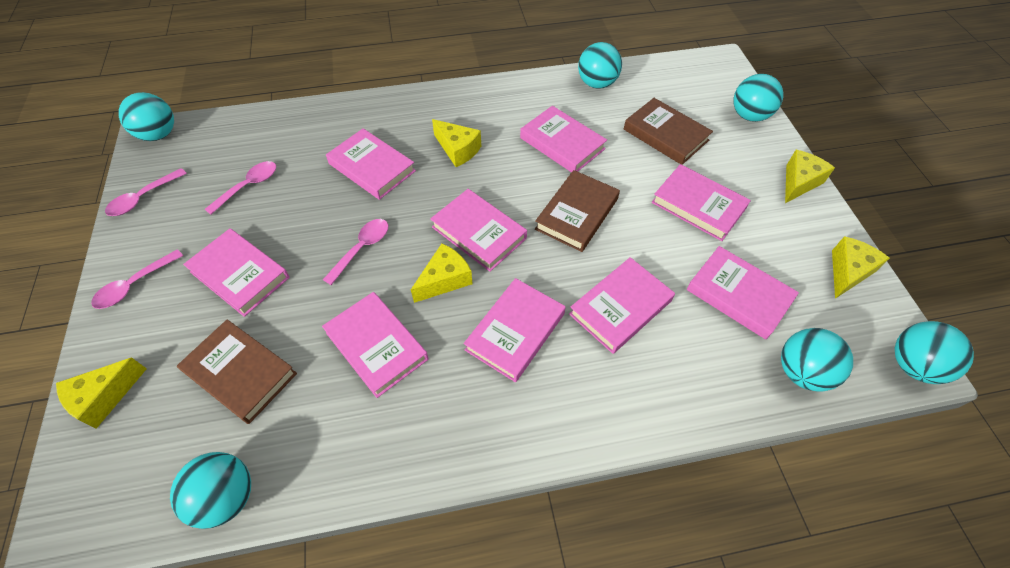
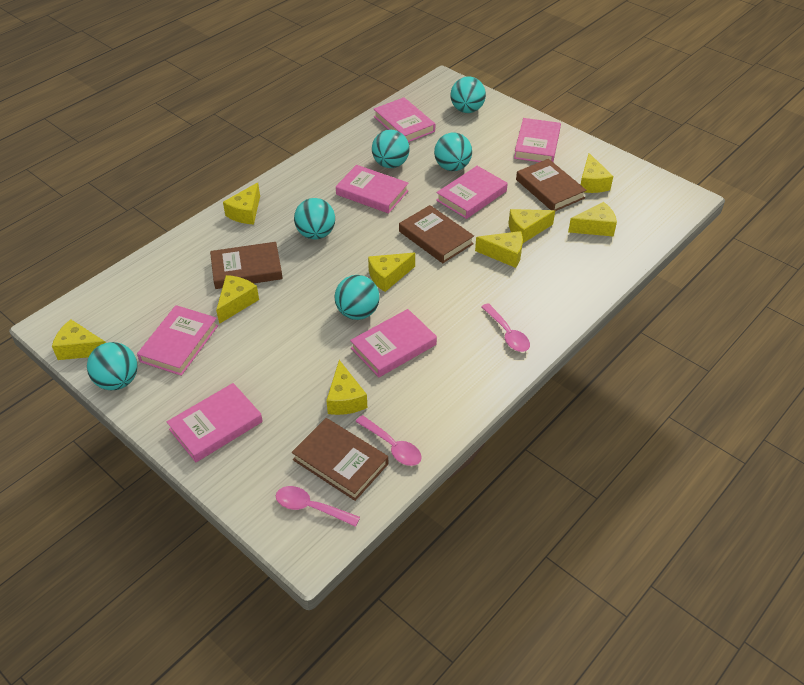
brown book: [177,319,297,424] [535,170,620,252] [624,98,713,165] = 3 -> [210,242,283,289] [292,418,388,501] [399,205,474,263] [516,159,587,211] = 4
pink book: [183,228,290,317] [322,292,429,398] [326,128,416,200] [430,189,527,272] [464,278,566,382] [520,106,607,173] [569,257,675,354] [652,164,751,241] [687,246,799,339] = 9 -> [137,305,218,376] [167,383,263,462] [336,165,409,213] [350,309,437,377] [374,98,435,142] [436,166,508,219] [514,118,561,162] = 7
pink spoon: [91,249,183,309] [105,168,187,216] [205,161,276,215] [323,219,389,285] = 4 -> [276,486,360,527] [355,415,421,466] [481,303,530,352] = 3
yellow cheese: [56,357,147,429] [411,243,473,303] [432,119,481,167] [785,150,835,203] [832,236,890,299] = 5 -> [52,319,106,360] [216,275,259,324] [223,182,260,224] [326,360,367,415] [368,253,415,292] [475,231,523,268] [508,209,555,243] [568,202,617,237] [581,153,613,193] = 9

